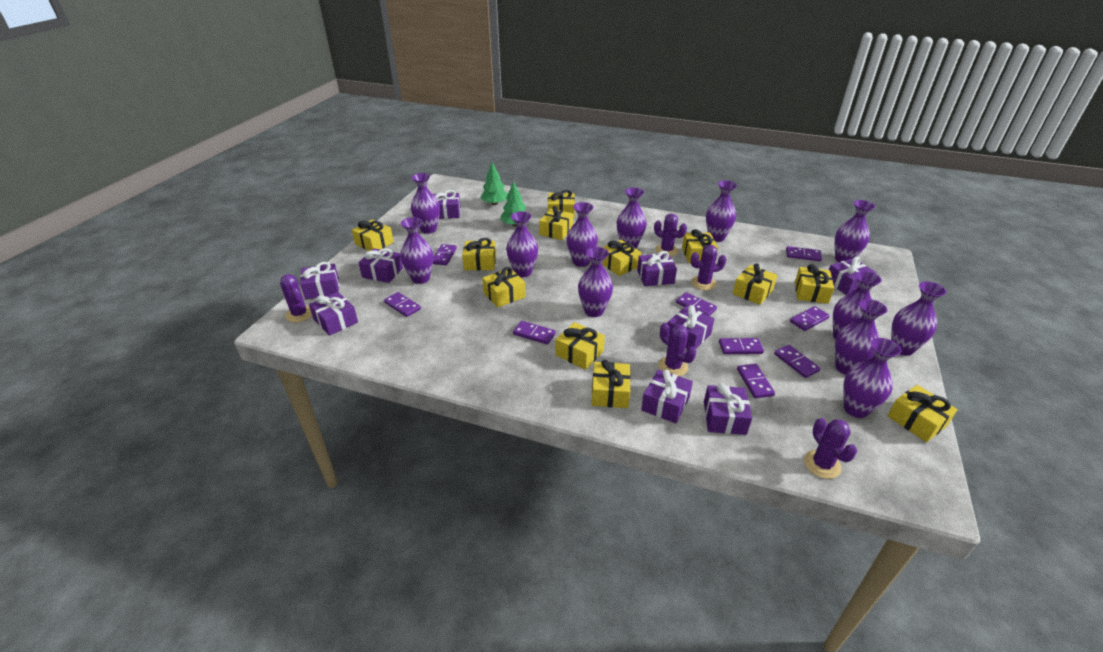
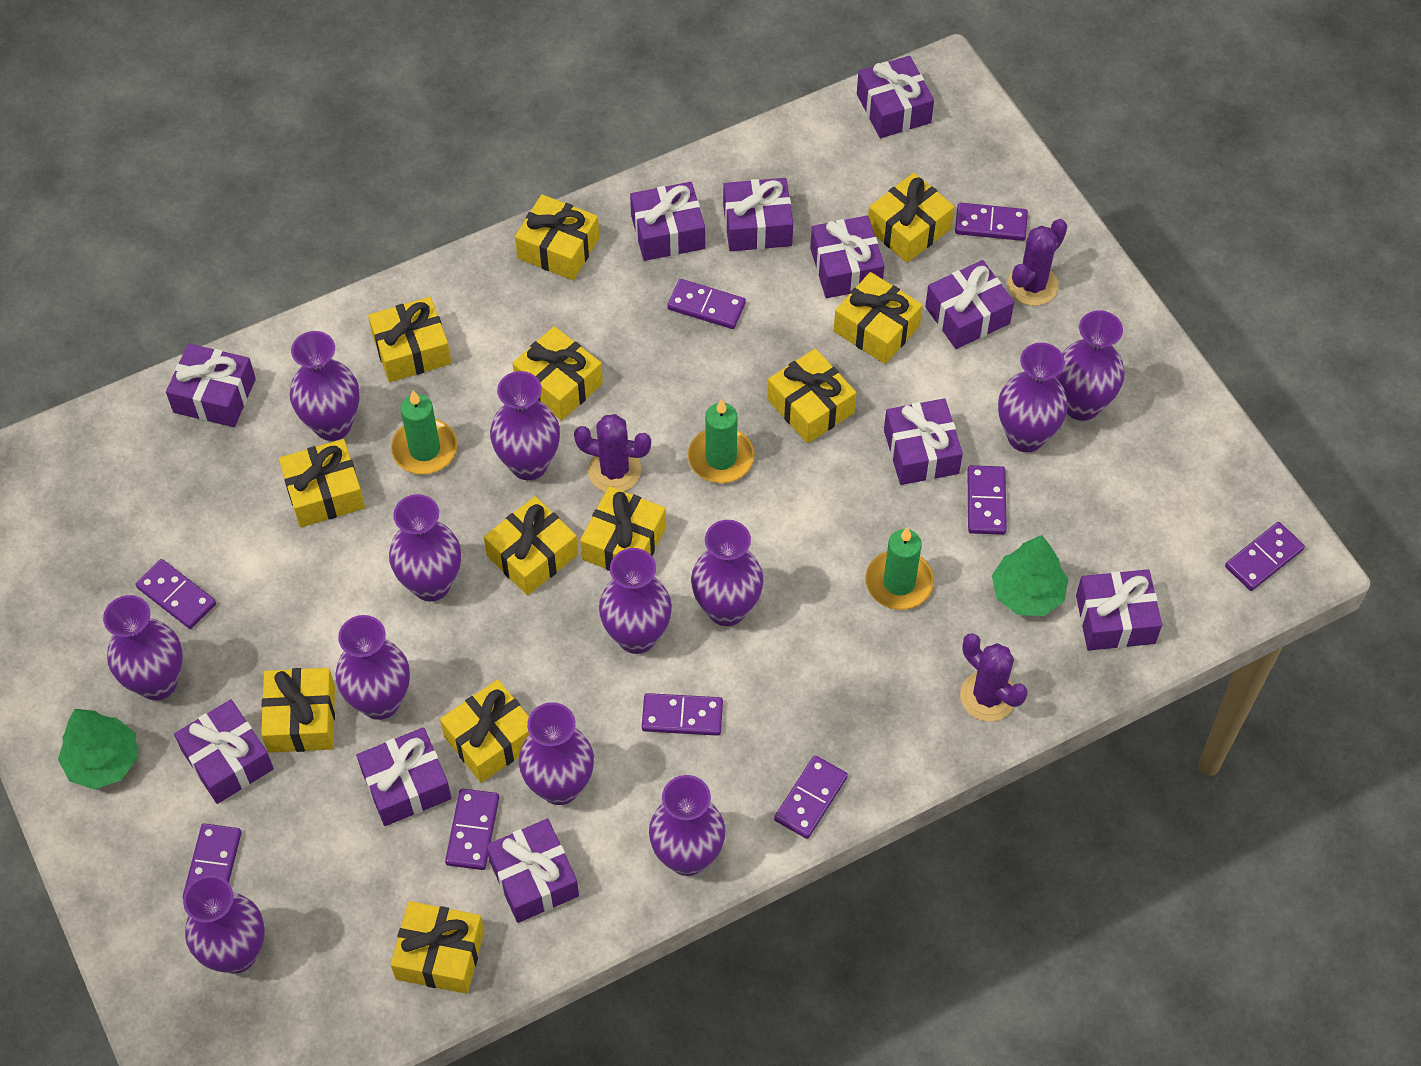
green candle: none = 0 -> [391,391,458,474] [688,399,755,483] [866,527,934,610] = 3
purple cactus: [280,274,312,322] [654,214,687,256] [658,323,696,376] [690,245,726,290] [804,418,857,479] = 5 -> [574,414,651,492] [960,633,1028,722] [1008,219,1067,306] = 3
purple gift: [300,262,339,300] [309,292,358,336] [358,248,403,283] [433,190,461,219] [637,251,677,286] [641,369,693,423] [667,305,714,349] [704,384,752,435] [829,257,876,295] = 9 -> [166,343,256,427] [174,699,274,804] [357,727,452,826] [486,819,579,923] [630,182,705,261] [723,178,793,251] [810,216,885,298] [857,56,934,138] [884,398,963,485] [925,260,1014,349] [1076,569,1162,651] = 11

